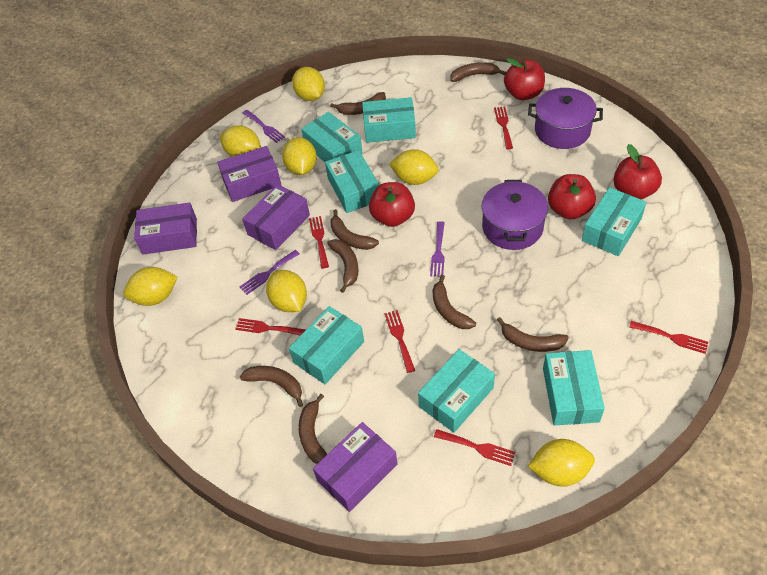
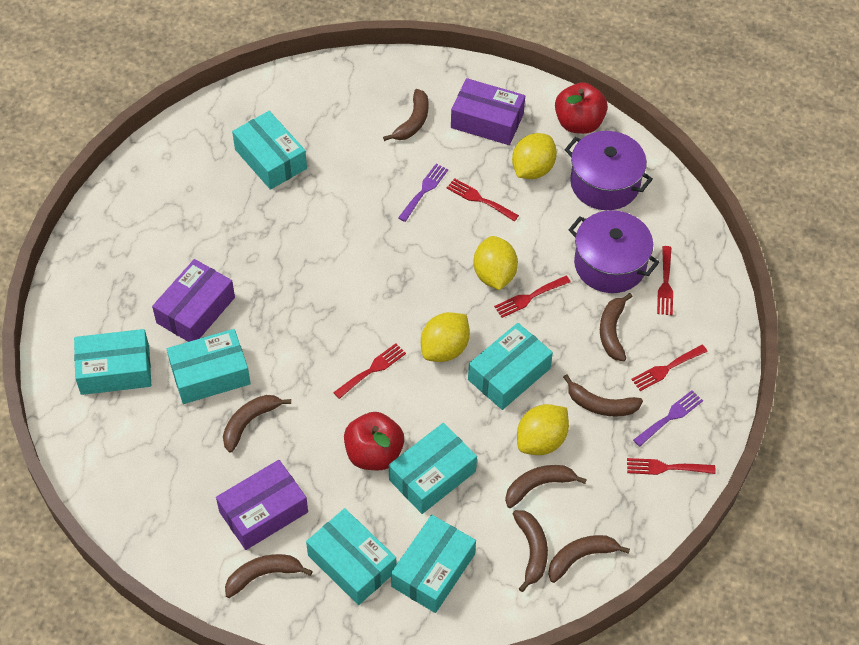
purple box: [134,203,197,255] [217,146,281,202] [242,184,310,250] [313,422,397,512] = 4 -> [152,259,235,342] [216,460,308,550] [451,78,525,145] = 3
purple fork: [240,250,300,295] [243,110,285,143] [430,221,445,277] = 3 -> [398,164,448,222] [633,390,703,447] = 2
red apple: [369,182,415,227] [504,58,545,100] [548,174,596,219] [614,144,662,199] = 4 -> [344,412,404,470] [555,82,608,134] = 2
yellow lemon: [123,267,178,306] [220,125,261,157] [266,270,307,312] [282,137,317,175] [292,67,325,101] [389,149,439,185] [528,439,595,487] = 7 -> [421,312,470,362] [473,236,518,290] [512,133,557,179] [517,404,569,455] = 4

